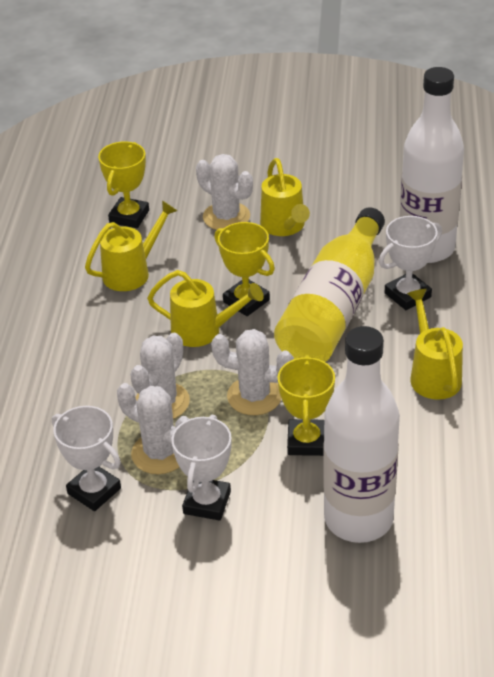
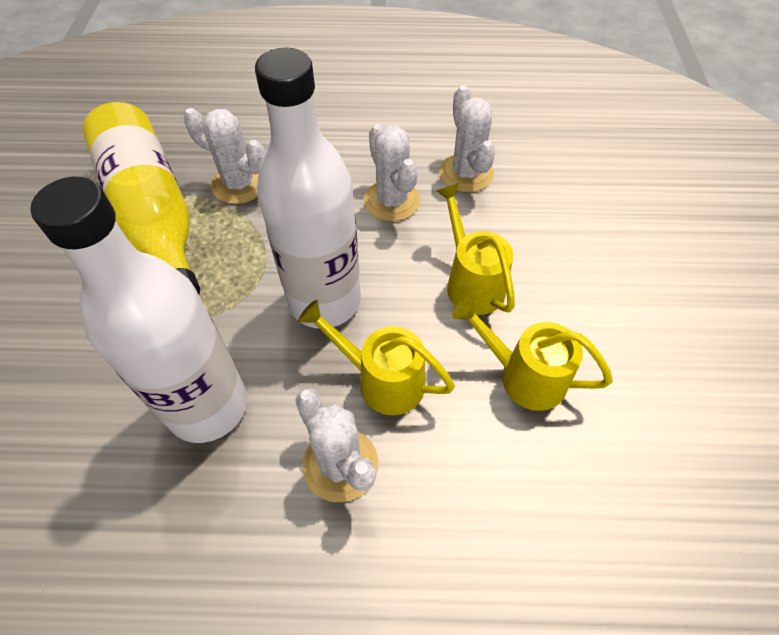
white trophy: [52,406,121,511] [171,415,232,521] [379,216,442,310] = 3 -> none = 0
yellow trophy: [98,141,149,228] [214,222,275,316] [278,355,335,456] = 3 -> none = 0
yellow watering can: [85,200,177,291] [147,270,264,347] [260,158,310,236] [407,289,463,400] = 4 -> [298,300,455,415] [436,183,515,315] [452,297,613,411] = 3

